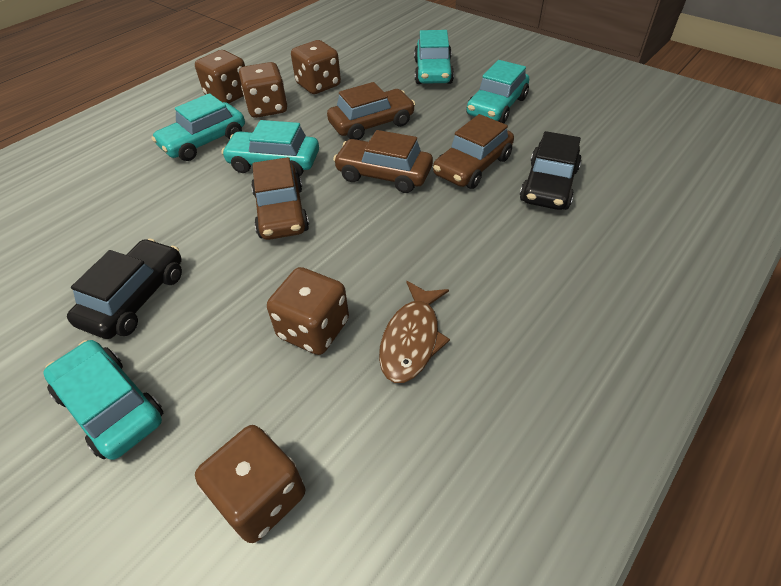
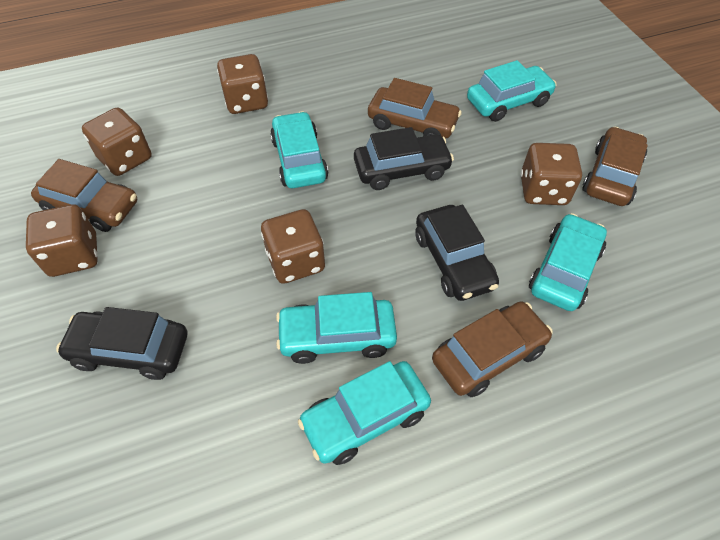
black car: [67,238,182,339] [520,131,581,210] = 2 -> [56,307,187,380] [354,127,454,190] [416,205,499,301] = 3
brown fish: [379,281,450,383] = 1 -> none = 0

